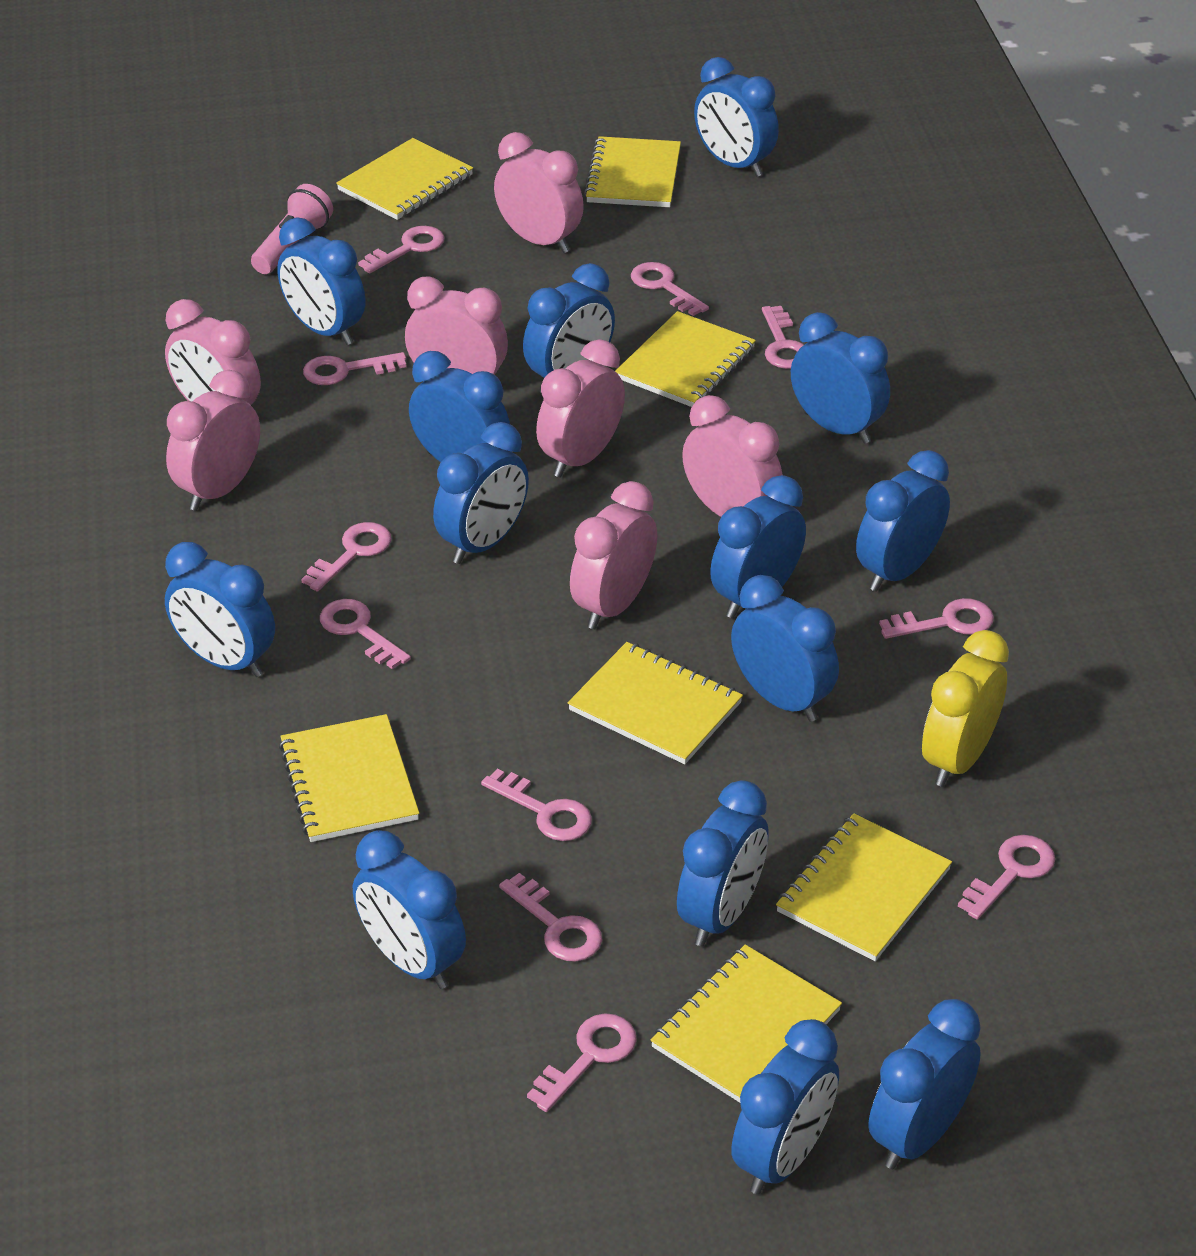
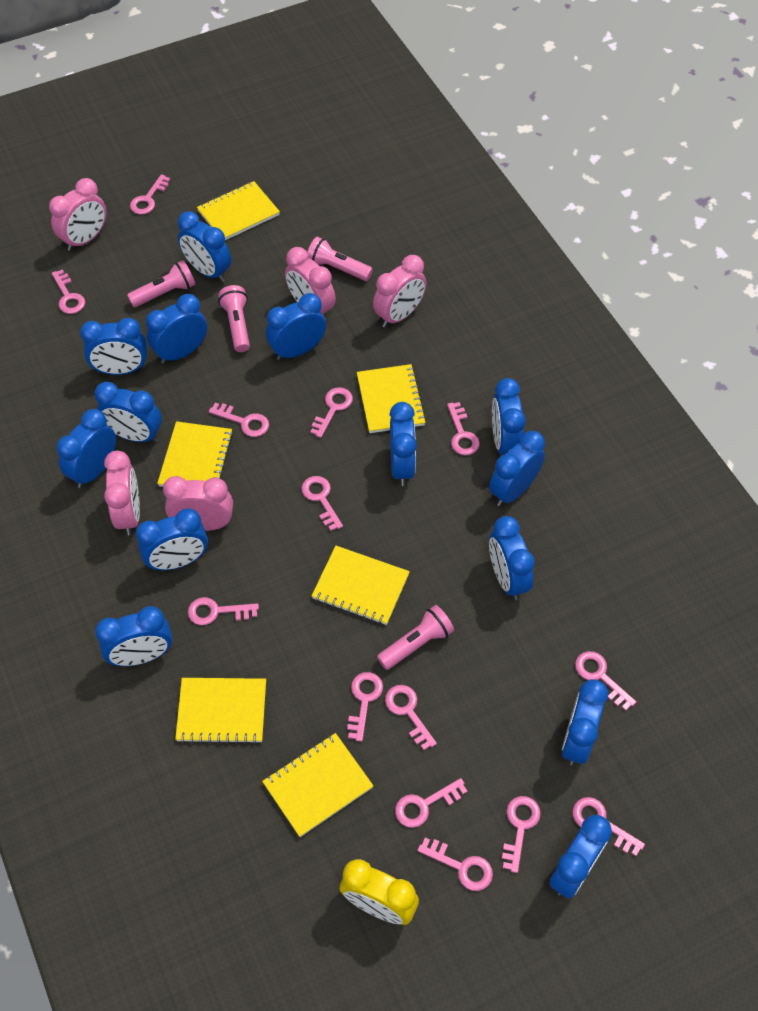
pink clock: [165,299,261,405] [166,370,260,511] [405,276,508,375] [494,132,584,253] [536,339,625,478] [570,481,657,629] [682,395,783,517] = 7 -> [49,178,107,251] [104,451,140,536] [163,476,233,531] [285,247,336,321] [373,255,426,328] = 5
pink flashlight: [251,184,333,274] = 1 -> [127,260,196,307] [218,285,250,352] [307,237,373,281] [377,605,454,670] = 4
pink key: [301,522,392,591] [303,352,406,385] [320,599,411,669] [358,226,445,273] [481,768,592,841] [499,873,602,962] [527,1013,637,1112] [631,262,709,316] [762,306,804,369] [879,598,994,639] [958,835,1055,920] = 11 -> [52,269,85,314] [130,174,170,215] [188,597,259,625] [209,403,269,437] [301,476,343,531] [310,387,353,438] [347,672,383,742] [385,685,437,750] [395,778,467,828] [417,837,493,891] [447,402,480,455] [502,796,541,873] [573,797,645,856] [575,651,636,711] = 14
yellow notebook: [279,714,419,842] [336,138,473,220] [568,642,743,764] [584,136,681,207] [615,311,756,407] [651,945,842,1103] [776,814,952,961] = 7 -> [157,421,233,487] [175,678,266,744] [197,181,280,240] [262,733,373,837] [312,546,410,625] [357,364,426,433] = 6

